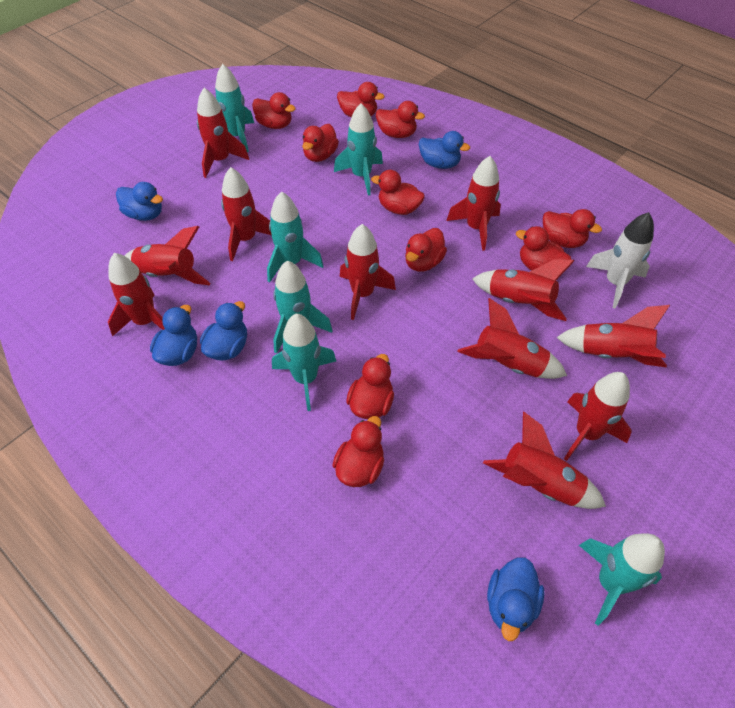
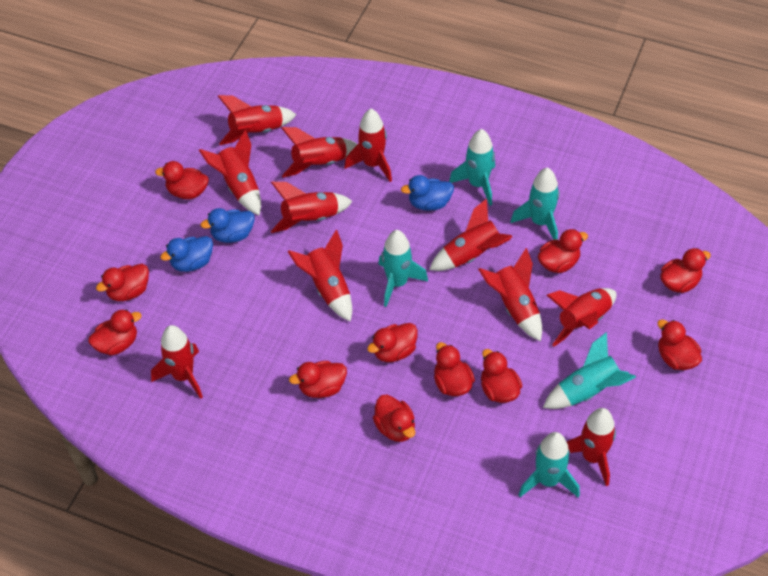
blue duck: [116,182,163,221] [150,305,197,366] [200,301,247,361] [419,131,470,169] [487,557,544,641] = 5 -> [160,236,213,272] [200,208,255,243] [401,175,454,211] = 3
red duck: [252,92,296,129] [302,124,339,162] [332,416,384,487] [337,82,385,117] [346,354,394,419] [371,170,425,215] [376,101,425,138] [405,228,447,272] [516,226,571,271] [543,209,602,248] = 10 -> [88,309,142,355] [96,264,149,301] [155,161,209,199] [289,361,347,398] [367,323,418,362] [373,395,415,442] [434,342,475,396] [481,349,522,403] [538,229,588,273] [657,319,702,370] [660,248,711,293] = 11
turquoise rocket: [215,64,254,152] [267,191,323,283] [272,314,336,411] [273,261,333,354] [334,103,383,195] [579,533,665,626] = 6 -> [379,230,428,307] [449,129,495,206] [511,167,560,240] [519,432,580,498] [543,332,636,409] = 5
white rocket: [586,212,654,309] = 1 -> none = 0

